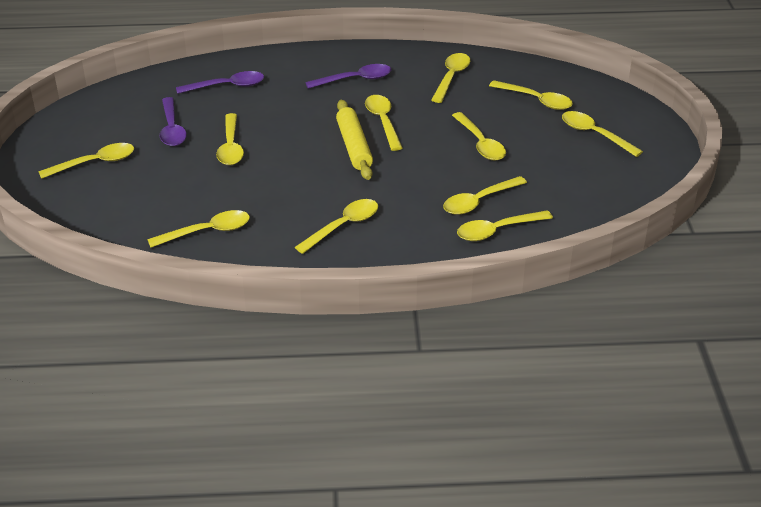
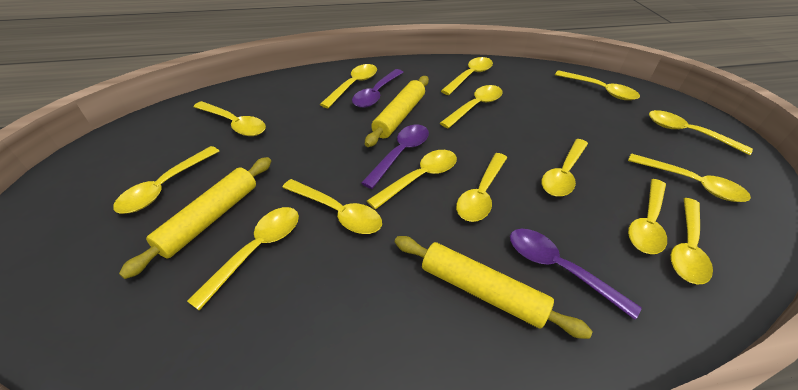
yellow rolling pin: [336,100,373,180] = 1 -> [119,157,271,279] [365,76,429,147] [395,236,592,339] = 3
yellow spoon: [38,143,134,179] [147,210,250,248] [216,113,244,165] [295,199,378,254] [365,95,403,151] [431,53,470,103] [443,176,527,215] [452,112,506,161] [457,210,553,241] [489,80,573,110] [562,111,643,157] = 11 -> [113,146,219,214] [187,207,299,310] [193,101,266,136] [282,179,382,234] [320,64,377,108] [367,150,457,209] [440,85,503,128] [441,57,493,95] [456,153,507,222] [542,139,588,196] [555,70,640,100] [628,153,751,202] [628,179,667,254] [649,110,753,155] [671,198,713,285] = 15

